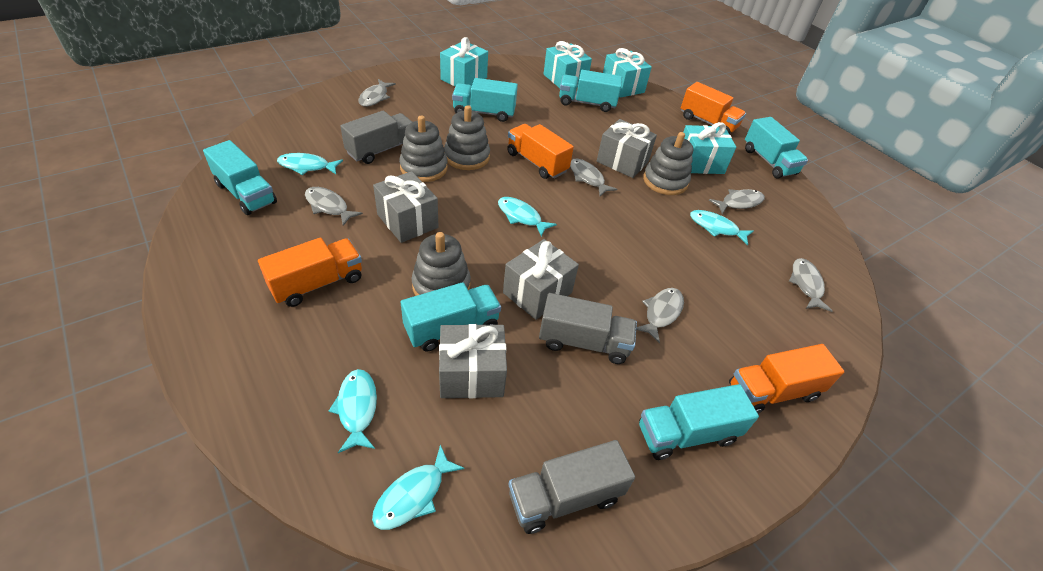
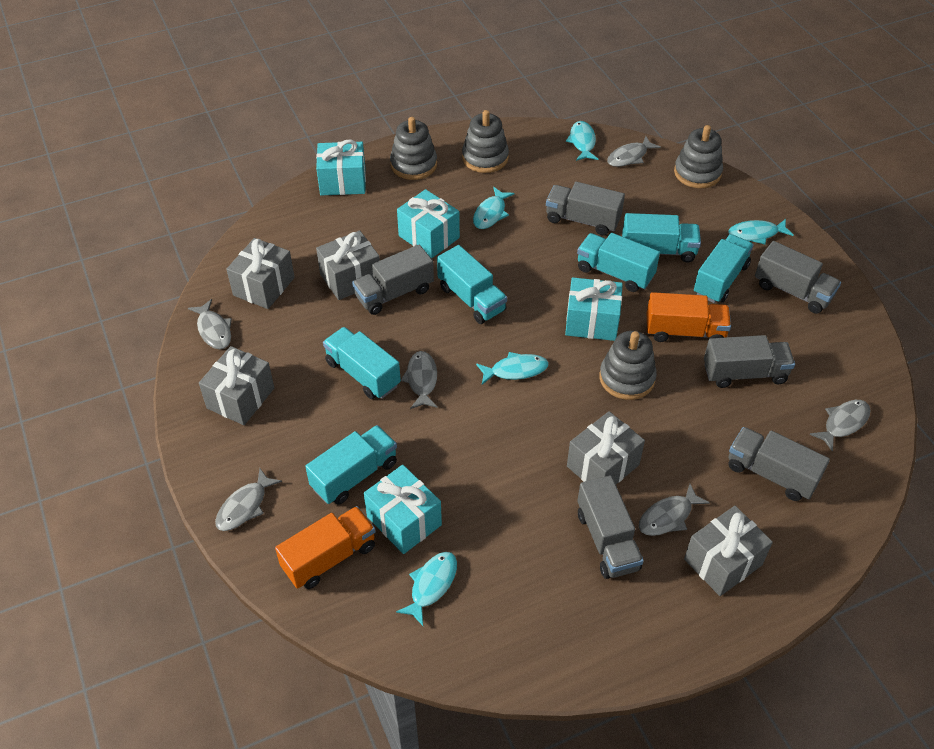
grey gift: [373,171,439,243] [439,324,507,398] [503,239,579,320] [597,119,657,178] = 4 -> [199,346,274,425] [226,238,295,309] [316,230,380,300] [567,411,645,484] [684,506,773,596] = 5
grey truck: [340,111,412,164] [509,440,635,534] [539,293,637,364] = 3 -> [352,245,434,315] [546,182,625,235] [577,475,644,579] [704,335,795,388] [728,427,830,501] [755,241,841,314] = 6
orange truck: [258,237,362,307] [507,124,574,179] [681,82,746,134] [729,344,844,414] = 4 -> [275,506,376,589] [647,292,731,342] = 2

